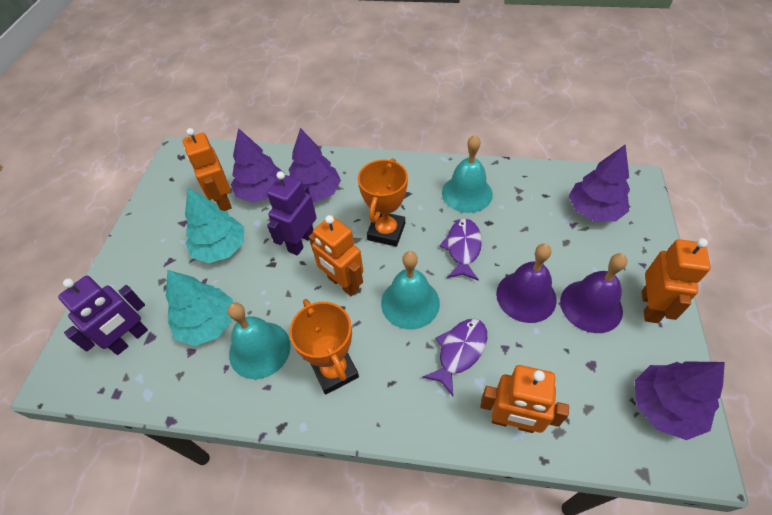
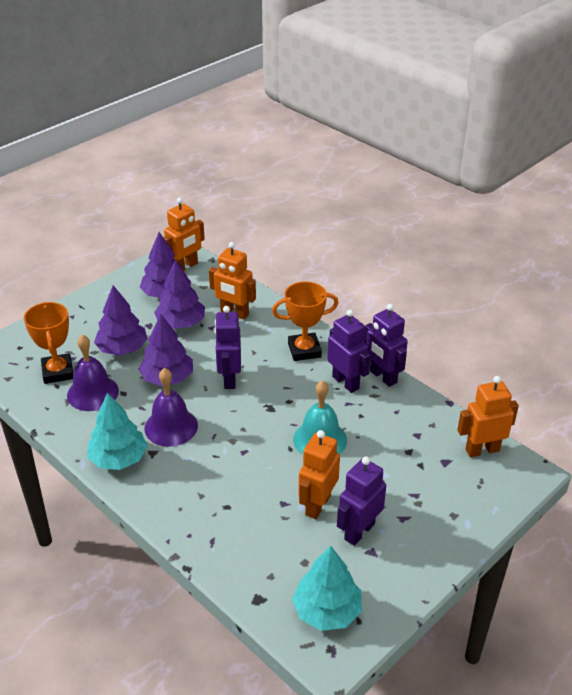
purple fish: [422,319,487,396] [440,219,482,281] = 2 -> none = 0
purple robot: [58,276,148,355] [267,171,317,256] = 2 -> [214,306,241,389] [327,310,371,393] [337,456,386,546] [364,304,408,387] = 4
turquoise bell: [227,302,291,379] [381,251,440,329] [442,135,493,213] = 3 -> [293,381,347,455] = 1

